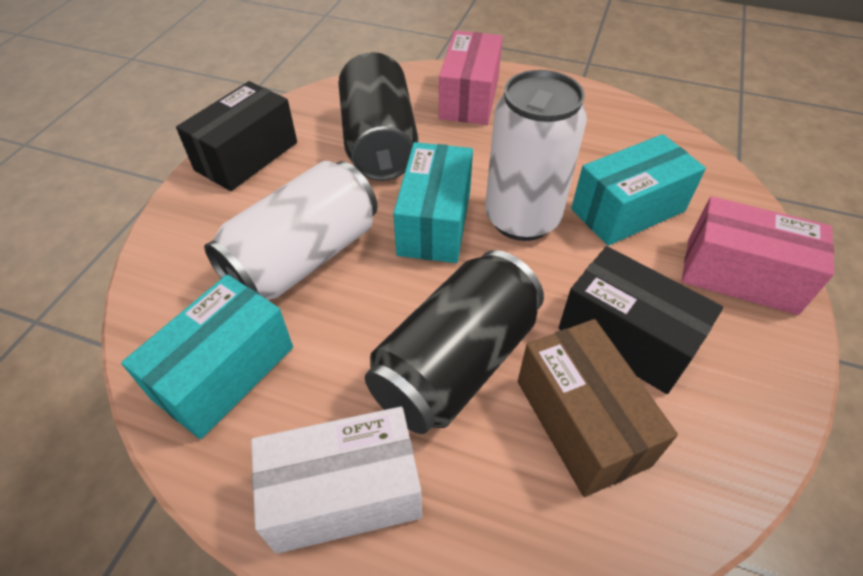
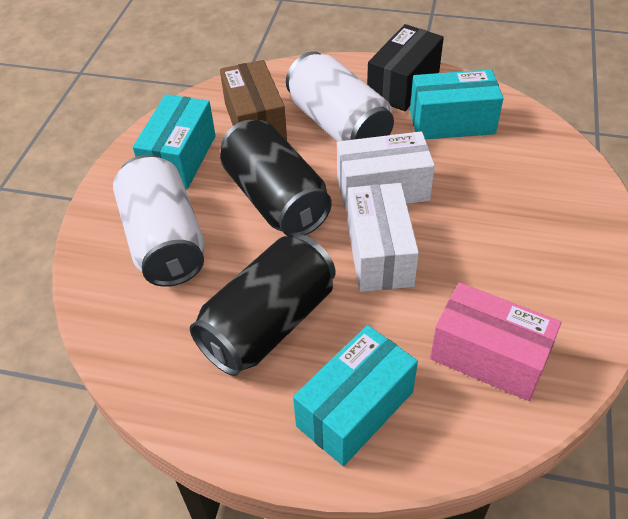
black box: [176,81,297,191] [559,246,723,394] = 2 -> [367,24,444,111] = 1
pink box: [438,31,503,125] [682,196,834,315] = 2 -> [430,282,561,401] = 1
white box: [251,407,422,554] = 1 -> [337,131,435,211] [347,183,419,292] = 2

